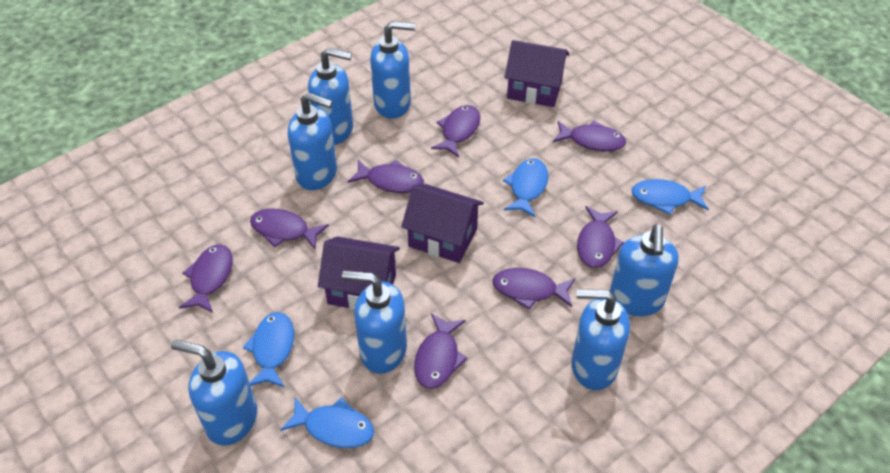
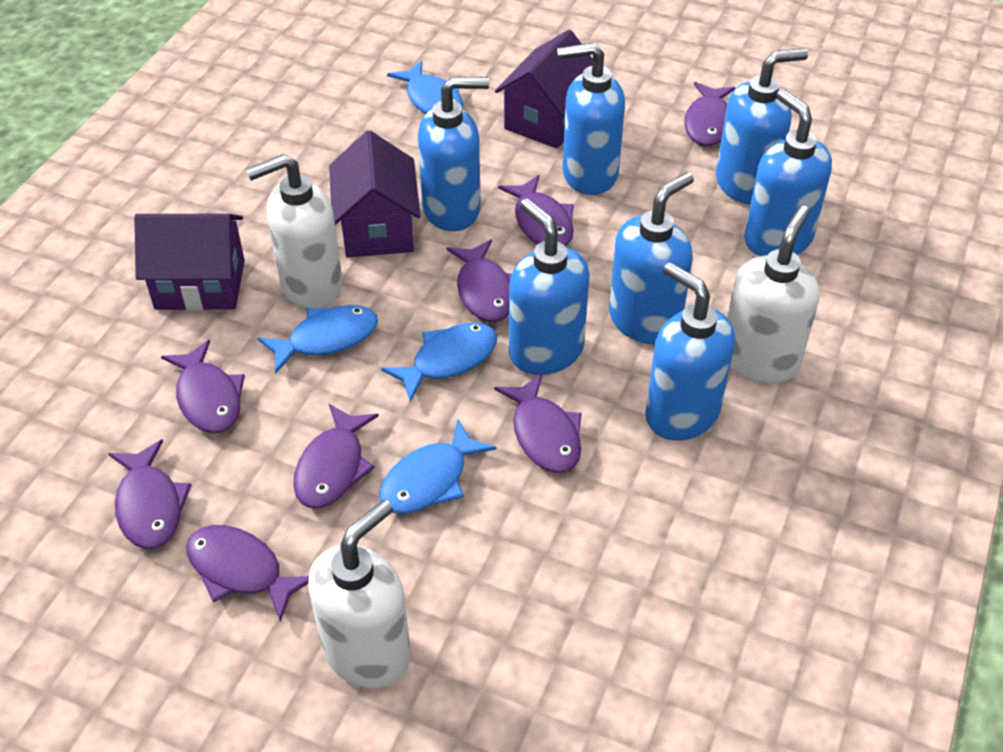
white soap dispenser: none = 0 -> [246,154,343,308] [308,499,411,688] [727,206,820,383] = 3

